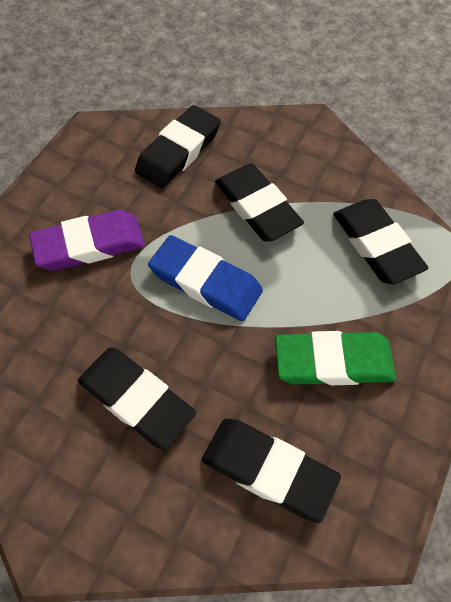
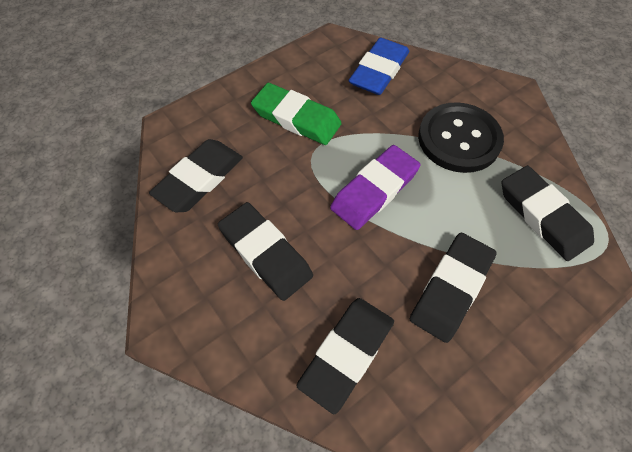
black button: none = 0 -> [418,102,504,173] = 1

